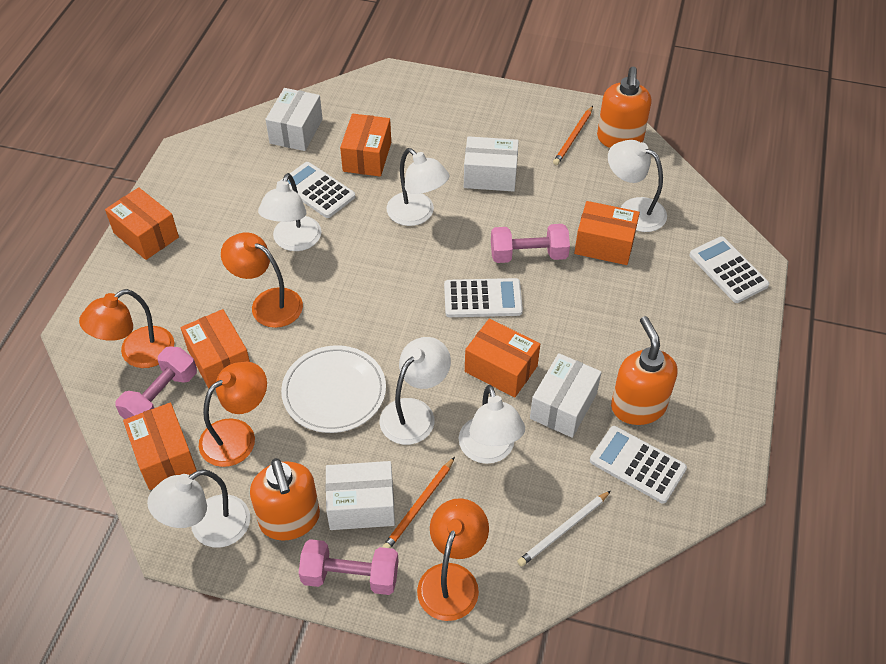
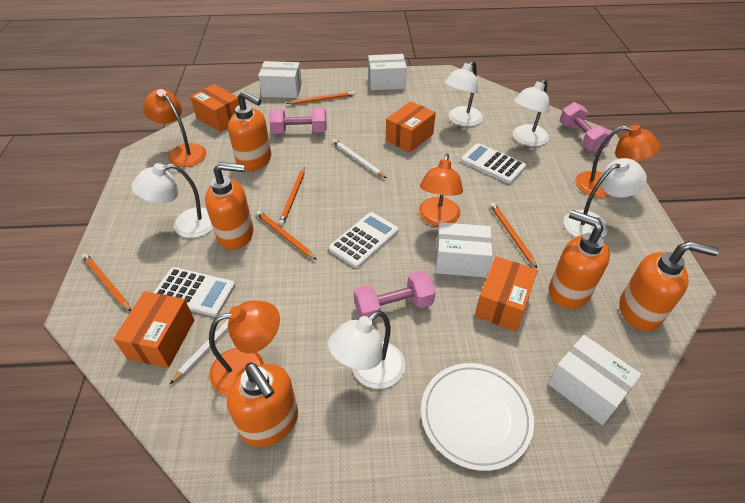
orange box: [105,187,179,260] [123,403,197,490] [181,309,250,388] [340,114,391,177] [465,319,540,398] [574,201,640,265] = 6 -> [113,291,194,368] [190,84,239,132] [386,101,436,152] [475,256,537,331] = 4
orange pencil: [382,457,455,548] [553,106,593,165] = 2 -> [82,253,131,311] [256,211,317,260] [278,167,305,226] [286,91,355,105] [490,203,537,268] = 5
orange soap dispenser: [250,458,320,541] [597,66,652,148] [611,316,677,425] = 3 -> [205,162,253,250] [226,362,298,447] [228,91,271,171] [549,210,610,309] [619,241,719,331] = 5
white calculator: [280,162,355,218] [444,278,523,317] [590,426,687,504] [689,236,769,303] = 4 -> [153,267,235,317] [329,212,399,268] [461,143,526,184] = 3
white lamp: [147,469,250,548] [258,173,321,251] [380,337,451,445] [386,148,450,226] [459,385,525,464] [608,140,667,232] = 6 -> [132,163,213,238] [328,310,405,389] [444,61,483,127] [513,79,549,147] [564,158,647,238] = 5
white pencil: [517,491,611,567] = 1 -> [170,301,247,384] [332,139,386,178] = 2

